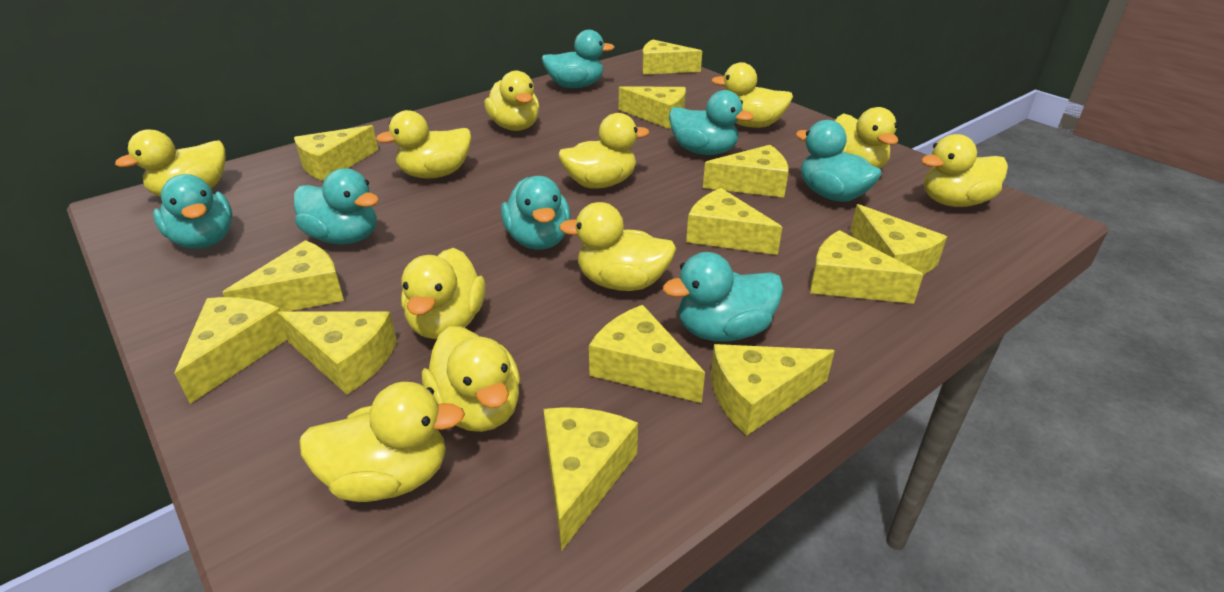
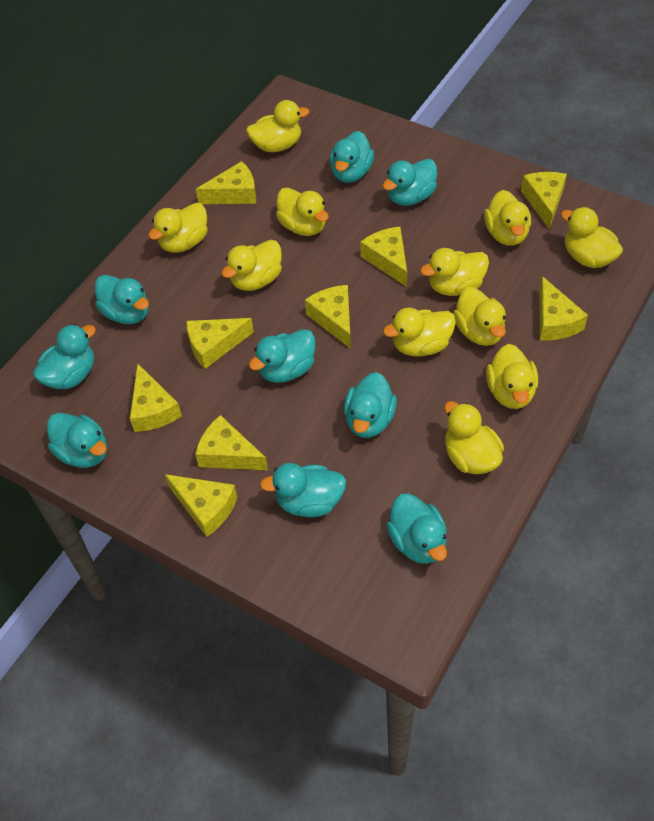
turquoise duck: [153,174,233,249] [294,168,379,245] [501,176,571,250] [542,30,615,88] [663,252,784,342] [669,90,754,155] [796,120,882,202] = 7 -> [33,324,96,389] [47,413,107,468] [95,275,149,324] [249,329,315,383] [260,463,346,517] [330,131,374,183] [344,372,397,438] [382,159,437,206] [386,494,447,564] = 9
yellow cheese: [174,297,287,404] [222,240,344,311] [277,311,397,394] [294,125,378,181] [543,407,638,551] [589,305,705,403] [619,86,686,129] [642,39,702,74] [686,188,782,255] [703,145,789,198] [711,344,835,436] [810,230,923,304] [850,204,947,275] = 13 -> [130,363,182,432] [165,474,237,537] [187,318,254,369] [195,415,268,470] [196,161,256,204] [305,285,351,349] [360,227,407,287] [521,172,567,229] [539,276,588,341] = 9

